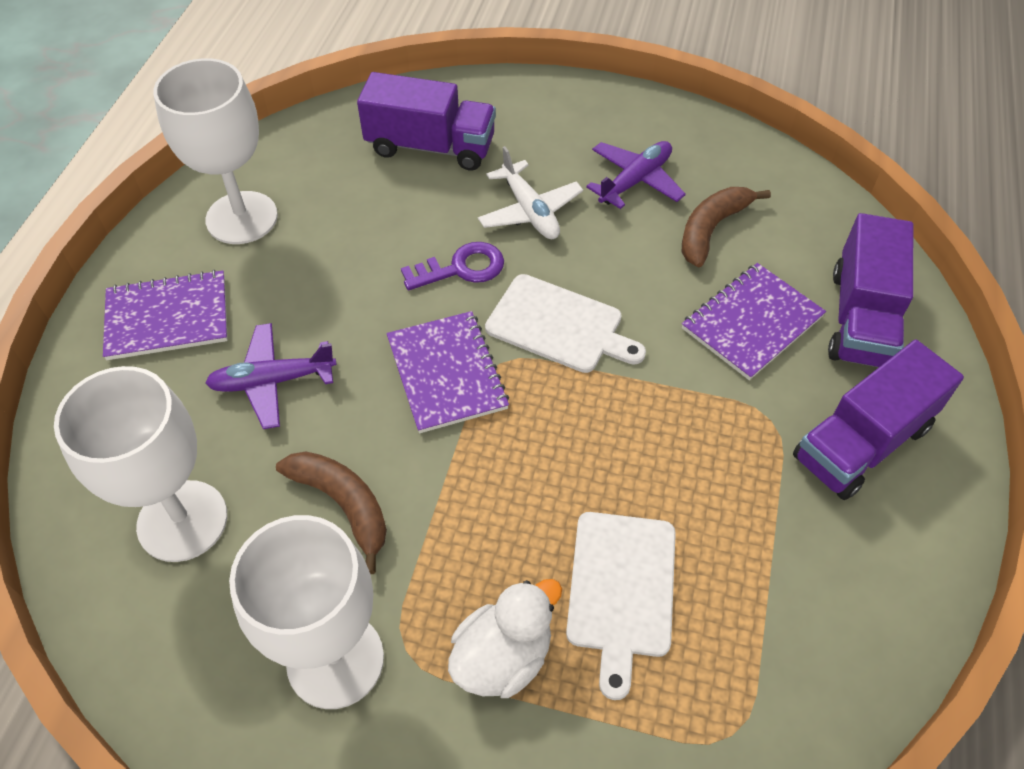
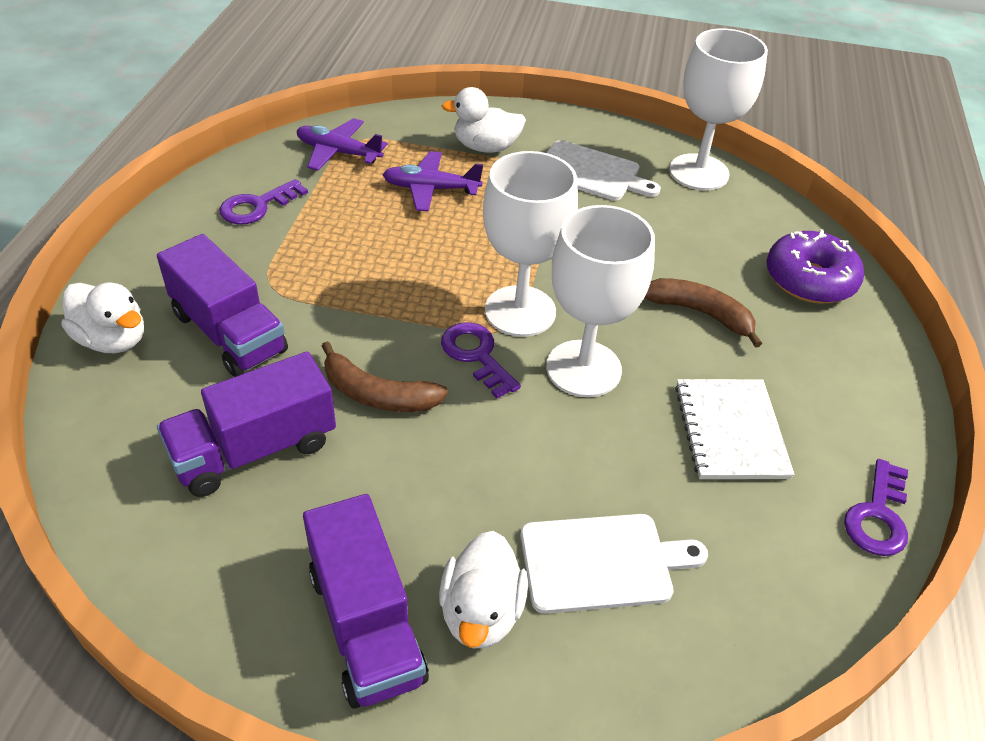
purple donut: none = 0 -> [767,229,864,304] = 1
purple key: [401,242,504,290] = 1 -> [219,179,308,224] [441,322,521,398] [844,459,908,556] = 3
purple notebook: [103,270,228,360] [387,311,509,433] [682,263,826,380] = 3 -> none = 0
white duck: [448,579,562,698] = 1 -> [62,282,144,353] [439,531,528,648] [441,87,526,153] = 3
white notebook: none = 0 -> [675,379,795,479] = 1
white plane: [478,146,583,239] = 1 -> none = 0

